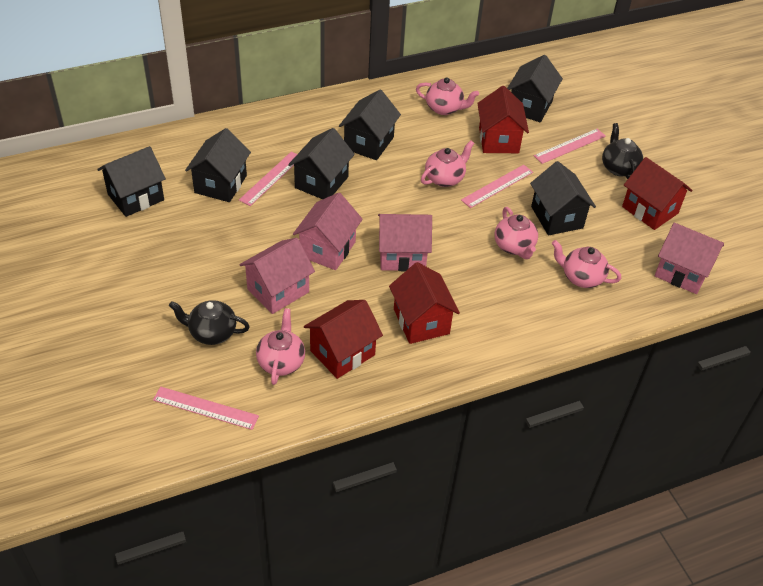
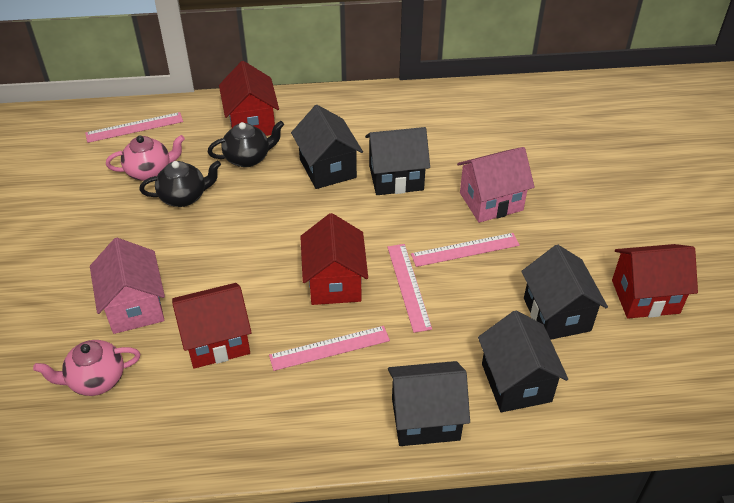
black house: [97,146,166,217] [185,128,251,202] [288,128,355,199] [339,90,401,160] [507,55,563,122] [530,161,596,235] = 6 -> [291,105,363,189] [365,127,430,195] [388,361,470,446] [478,310,568,412] [521,245,608,340] = 5
pink house: [239,238,315,314] [293,193,363,270] [378,214,432,271] [655,223,724,294] = 4 -> [90,238,165,334] [457,147,534,223] = 2
pink teapot: [256,308,305,385] [416,77,479,115] [421,140,474,187] [495,207,538,259] [552,240,621,288] = 5 -> [33,340,140,396] [106,135,185,181] = 2

